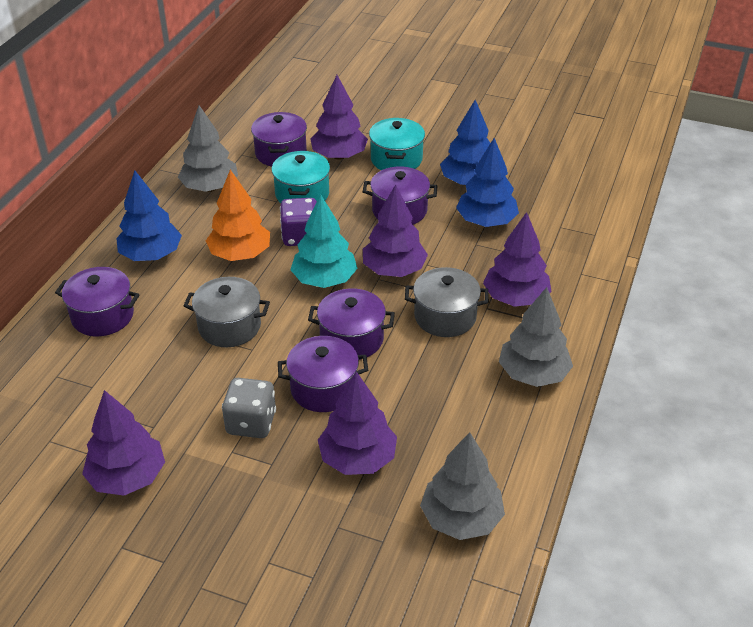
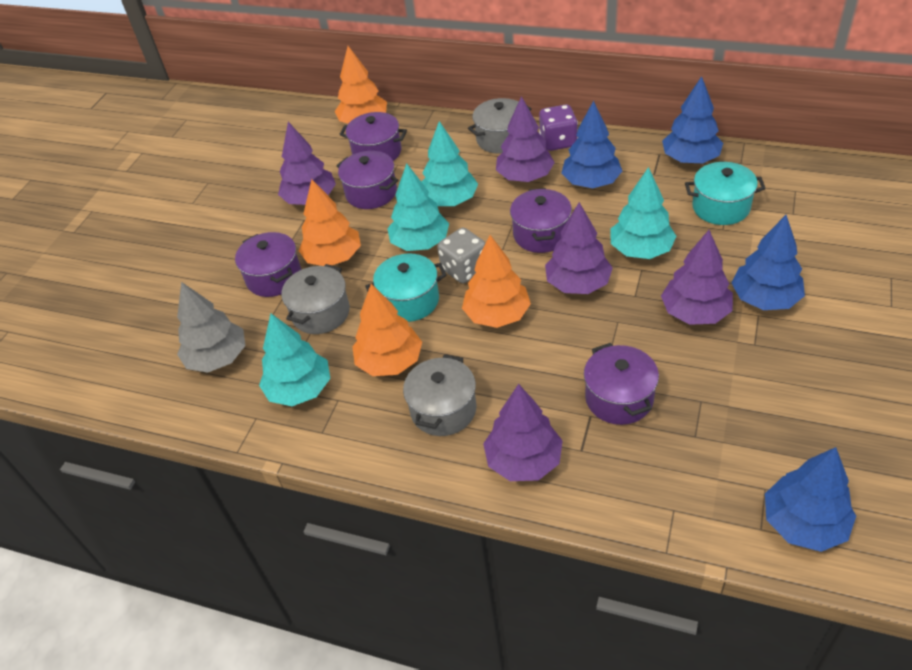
blue tree: [116,170,182,261] [440,100,490,185] [456,138,519,227] = 3 -> [561,100,622,188] [662,76,723,163] [731,215,805,310] [765,447,856,552] = 4
grey pot: [183,277,270,347] [405,267,489,337] = 2 -> [281,264,350,334] [403,354,476,436] [468,98,531,154] = 3
grey tree: [178,105,238,192] [420,432,505,540] [499,287,573,387] = 3 -> [177,282,245,373] = 1
orange tree: [206,170,270,261] = 1 -> [299,179,361,266] [335,46,387,124] [352,284,422,376] [462,235,531,328] = 4
turquoise tree: [291,195,358,288] = 1 -> [259,313,330,406] [387,163,449,251] [421,121,478,206] [610,167,676,259] = 4

